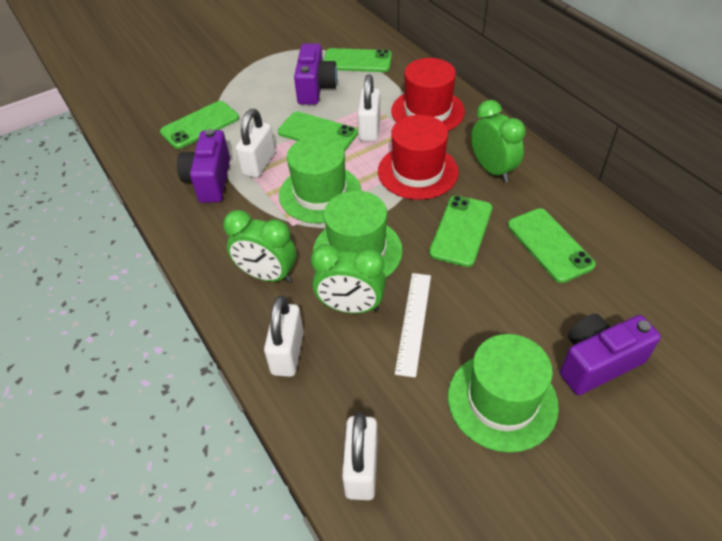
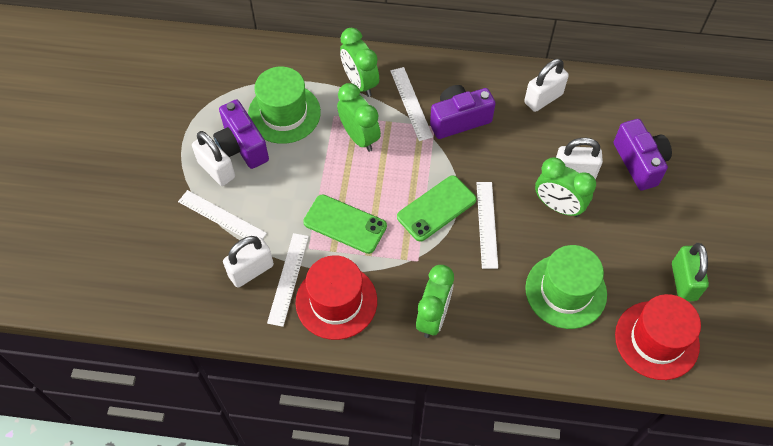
green clock: [223,210,296,283] [311,244,386,314] [471,100,526,183] = 3 -> [337,83,381,152] [340,28,379,97] [416,265,454,338] [535,157,596,217] = 4
green hat: [279,136,361,223] [313,191,403,278] [448,334,559,453] = 3 -> [248,67,321,144] [525,245,607,329] = 2
green padlock: none = 0 -> [672,243,709,301] = 1
green phone: [160,101,239,149] [278,111,358,151] [323,48,392,72] [429,195,492,267] [508,208,596,283] = 5 -> [303,195,387,254] [397,175,476,241] = 2
white ruler: [395,273,431,378] = 1 -> [178,190,267,239] [267,233,309,327] [390,67,433,141] [476,182,498,269] = 4

